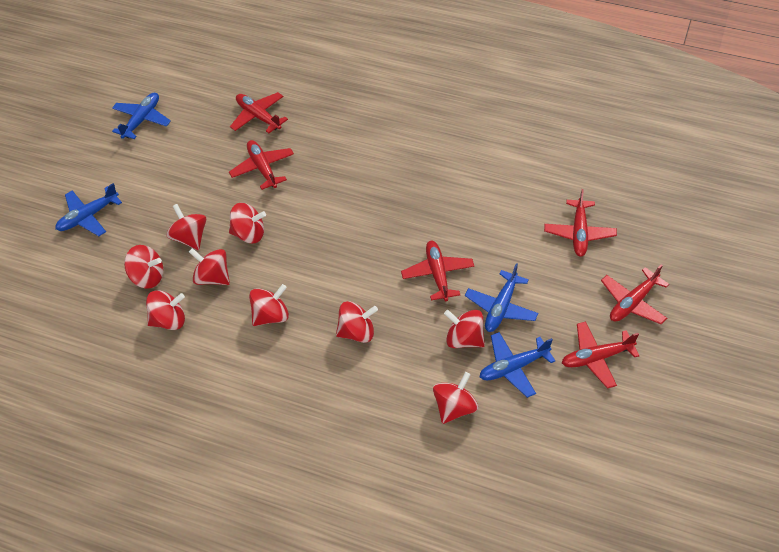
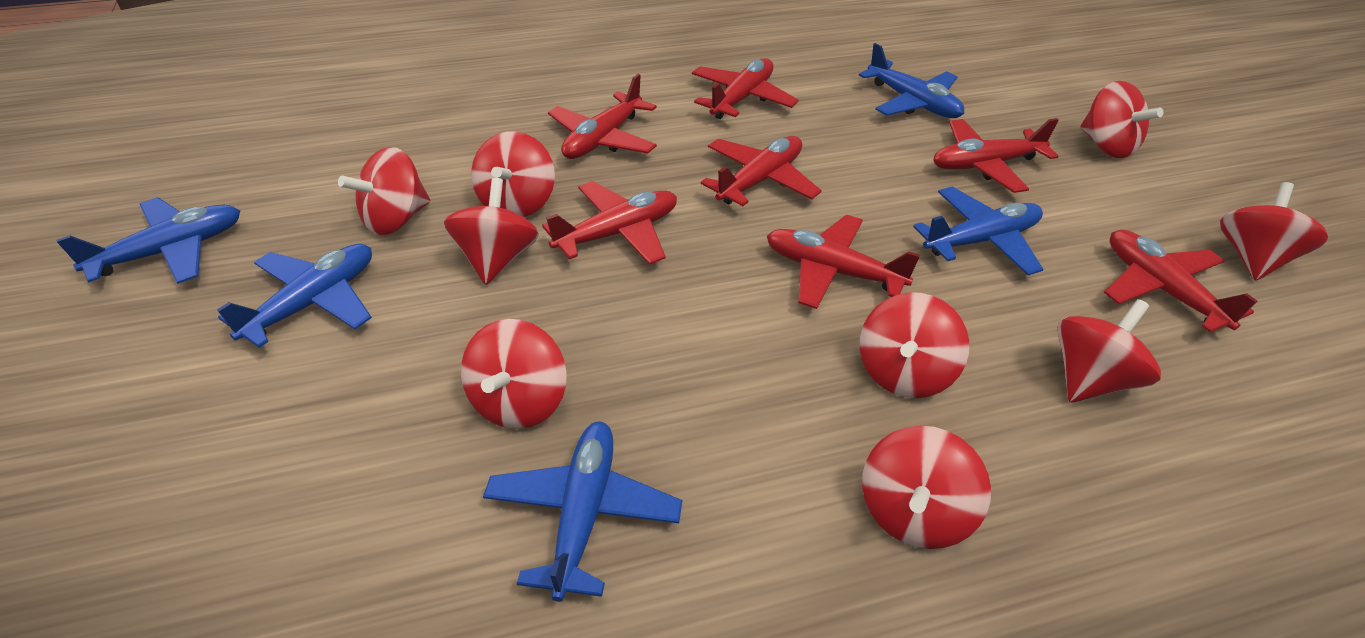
blue plane: [55,183,122,236] [112,93,171,139] [465,263,538,332] [480,332,555,398] = 4 -> [56,197,240,284] [217,244,372,348] [483,422,682,602] [859,43,964,118] [913,187,1043,275] = 5
red plane: [229,140,294,190] [230,92,288,133] [401,241,474,301] [544,189,617,257] [562,321,640,389] [601,264,669,324] = 6 -> [542,181,677,264] [548,74,657,159] [692,58,799,119] [701,136,822,206] [767,215,920,309] [933,118,1058,193] [1104,230,1257,332] = 7

